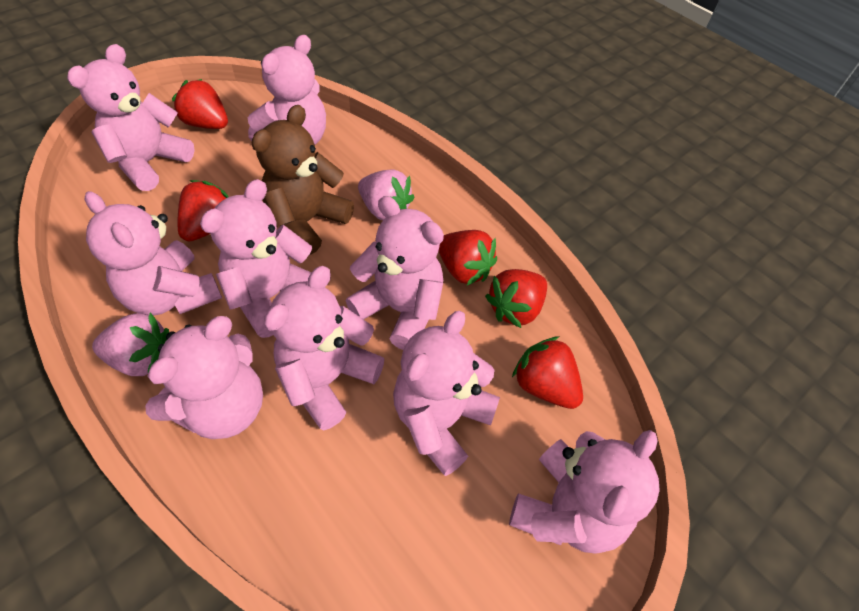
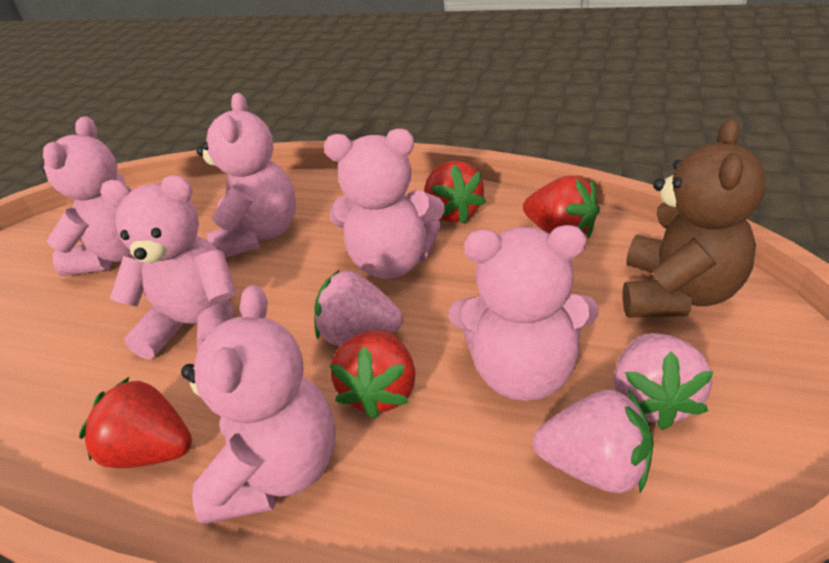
pink strawberry: [92,313,169,376] [358,169,414,220] = 2 -> [314,269,403,345] [533,389,654,493] [614,333,714,430] = 3
pink teddy bear: [67,44,195,191] [85,191,222,316] [145,316,263,439] [200,179,312,338] [248,35,326,145] [264,266,384,430] [346,196,444,350] [393,311,500,476] [509,430,660,554] = 9 -> [40,116,133,276] [100,175,236,359] [181,285,335,524] [196,93,296,257] [324,129,445,279] [449,225,598,401] = 6
red strawberry: [172,79,228,129] [178,180,228,241] [439,230,497,285] [485,269,547,328] [512,336,583,409] = 5 -> [79,376,192,468] [330,330,416,419] [424,161,486,224] [523,176,600,239] = 4

